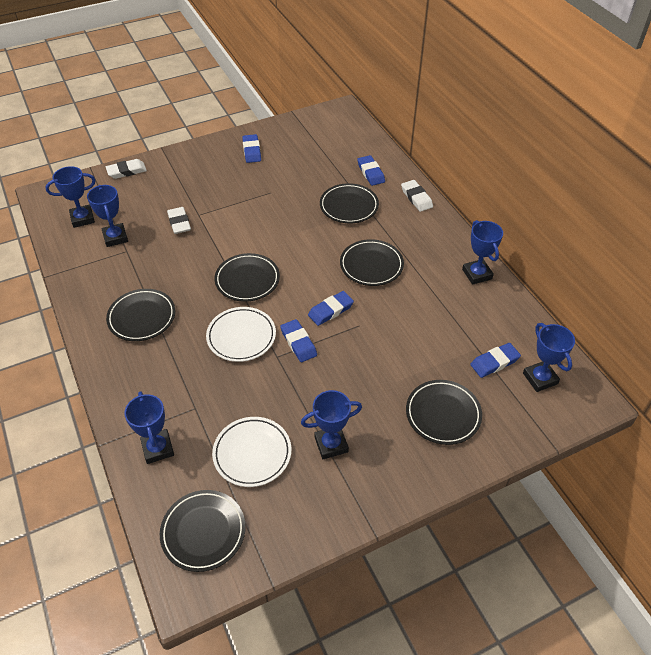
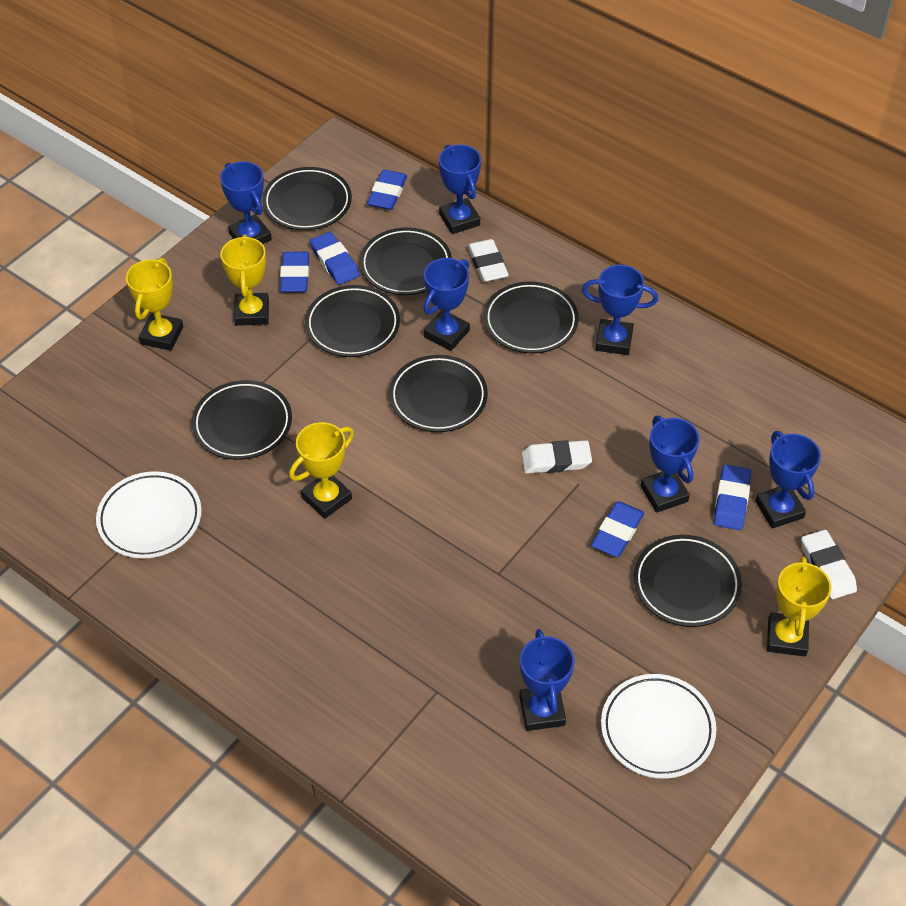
black plate: [106,289,175,341] [160,490,245,572] [214,253,280,302] [320,183,379,223] [340,239,404,286] [406,380,482,445] = 6 -> [192,380,292,460] [262,167,352,230] [305,285,400,357] [360,227,452,295] [389,355,488,432] [484,282,579,353] [633,535,742,627] = 7
blue trophy: [45,166,96,228] [87,185,128,247] [124,391,174,464] [301,390,362,459] [462,220,503,285] [523,323,575,392] = 6 -> [220,161,272,244] [423,258,470,351] [439,144,481,234] [519,629,575,731] [582,265,658,355] [640,416,700,513] [755,431,821,528] = 7
yellow trophy: none = 0 -> [126,258,183,351] [220,235,269,326] [289,422,354,519] [767,556,832,657] = 4

